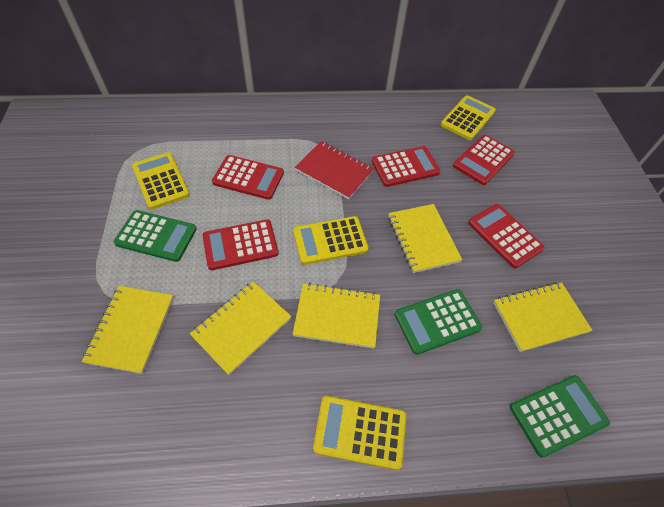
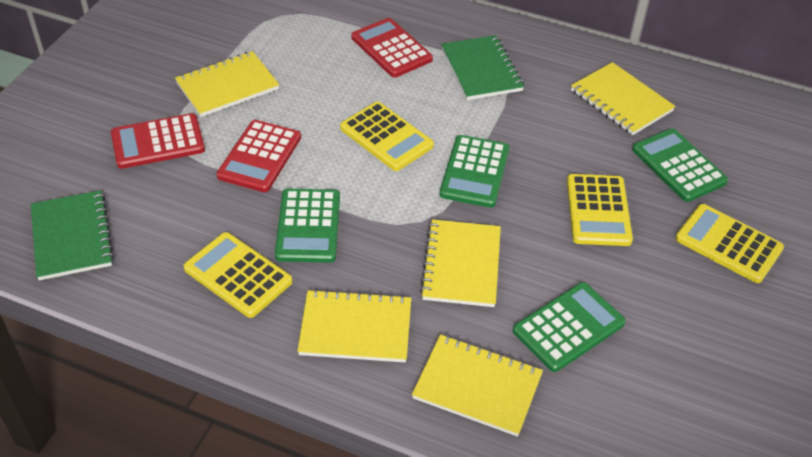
green calculator: [114,210,196,262] [395,289,482,355] [510,375,610,458] = 3 -> [275,189,340,263] [440,135,510,208] [513,282,626,372] [632,128,728,202] = 4
green notebook: none = 0 -> [31,190,114,280] [441,35,524,100] = 2
red calculator: [203,219,279,270] [212,155,284,200] [372,146,441,187] [453,135,515,185] [468,204,545,268] = 5 -> [111,113,205,169] [217,120,301,192] [351,18,433,77] = 3
red notebook: [295,141,374,199] = 1 -> none = 0

